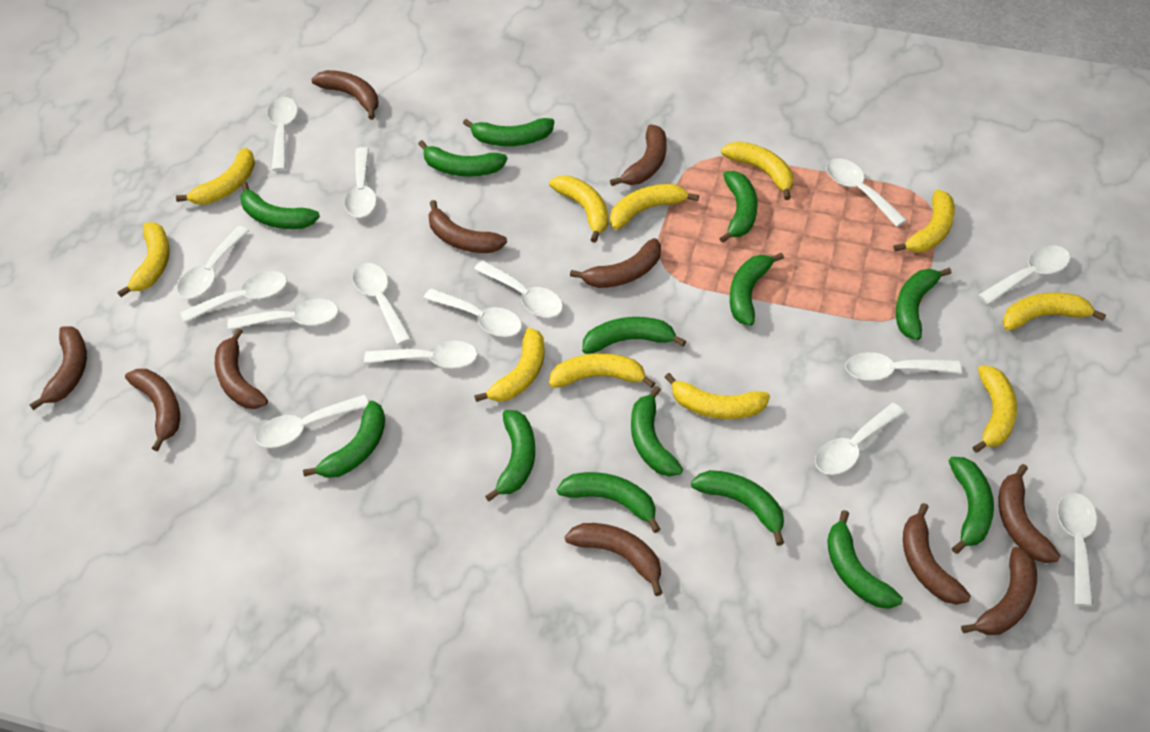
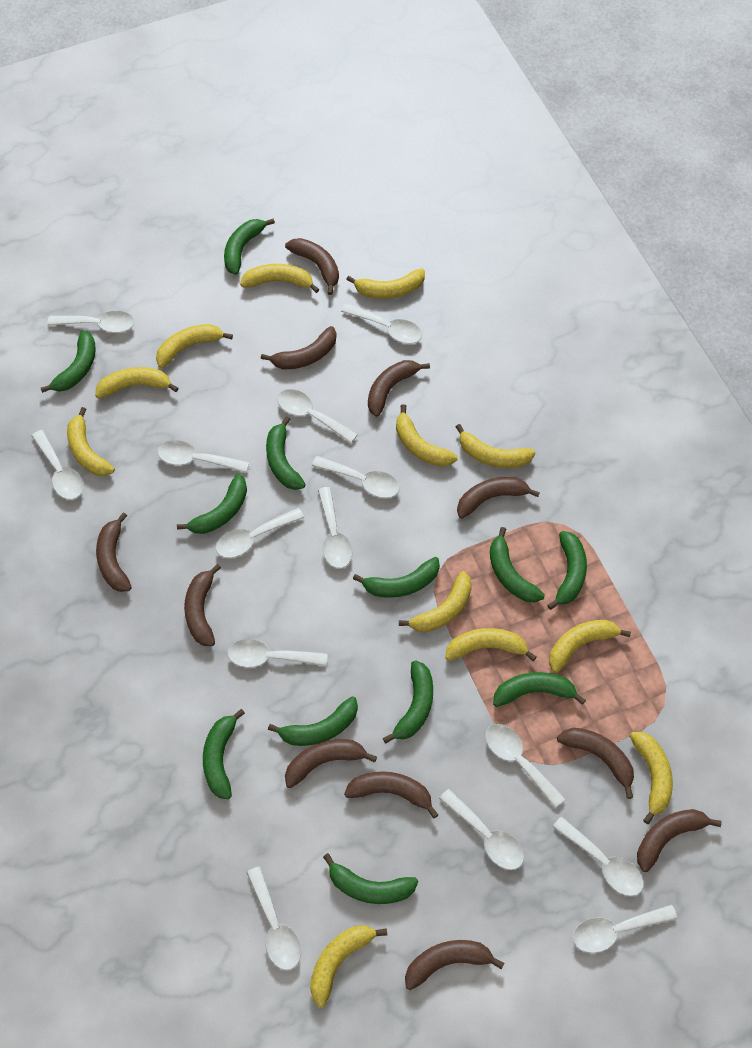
green banana: [240,182,320,229] [303,401,385,478] [418,140,507,177] [463,118,554,146] [485,410,535,501] [557,472,660,533] [582,317,686,354] [631,386,683,476] [691,470,784,546] [719,171,757,243] [730,253,784,326] [827,510,903,609] [896,268,952,340] [949,457,994,554] = 14 -> [41,330,96,393] [177,474,247,534] [203,709,245,799] [224,219,275,275] [266,416,306,490] [268,696,358,746] [323,853,418,904] [353,557,440,598] [383,660,433,743] [490,527,545,602] [493,672,586,707] [547,531,587,610] = 12
white spoon: [177,226,249,299] [180,271,287,323] [228,299,339,330] [255,395,369,448] [267,97,298,171] [344,147,377,218] [353,263,411,345] [364,341,478,368] [424,288,522,337] [474,261,563,317] [815,403,905,475] [826,158,907,227] [845,352,961,381] [978,245,1070,305] [1057,493,1097,607] = 15 -> [31,430,83,500] [47,311,135,333] [157,440,249,473] [216,508,304,558] [227,639,328,668] [246,866,301,970] [278,389,358,443] [312,456,400,498] [318,487,353,568] [341,303,422,344] [439,789,524,870] [485,724,565,808] [553,816,644,896] [573,905,677,953] = 14
yellow banana: [117,222,170,297] [176,148,255,205] [474,328,545,402] [549,175,608,243] [549,353,655,388] [610,184,699,230] [665,373,770,419] [721,141,793,200] [893,189,955,253] [972,365,1017,453] [1003,293,1106,331] = 11 -> [67,407,115,476] [95,367,179,398] [156,324,233,368] [240,264,319,293] [310,926,387,1008] [346,269,425,299] [396,404,458,467] [399,571,472,632] [445,628,536,661] [456,424,535,468] [549,620,631,673] [630,732,673,824] = 12

